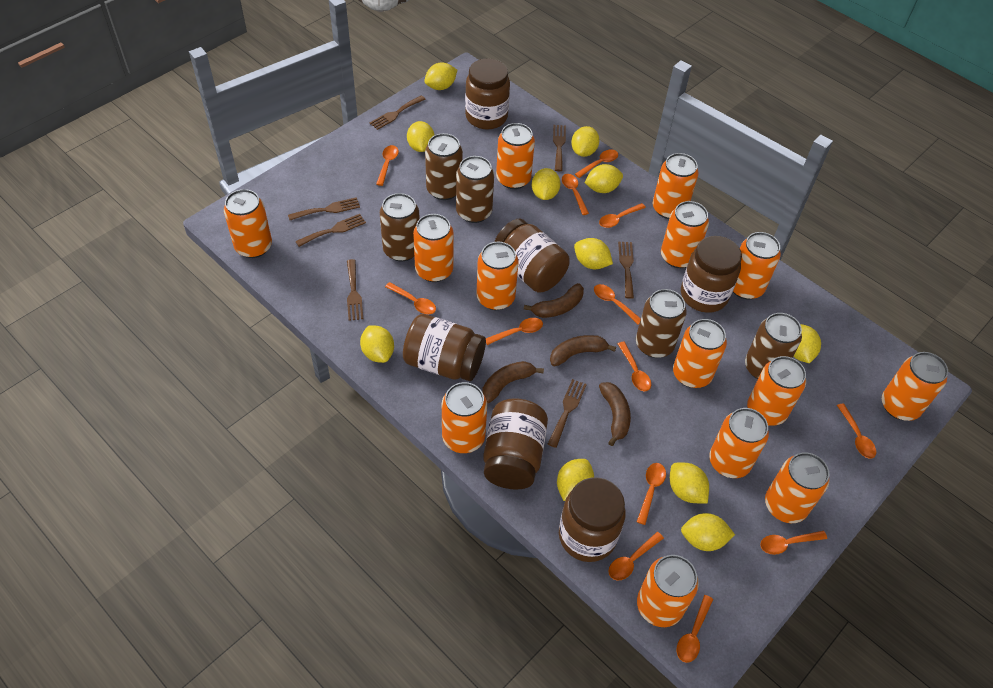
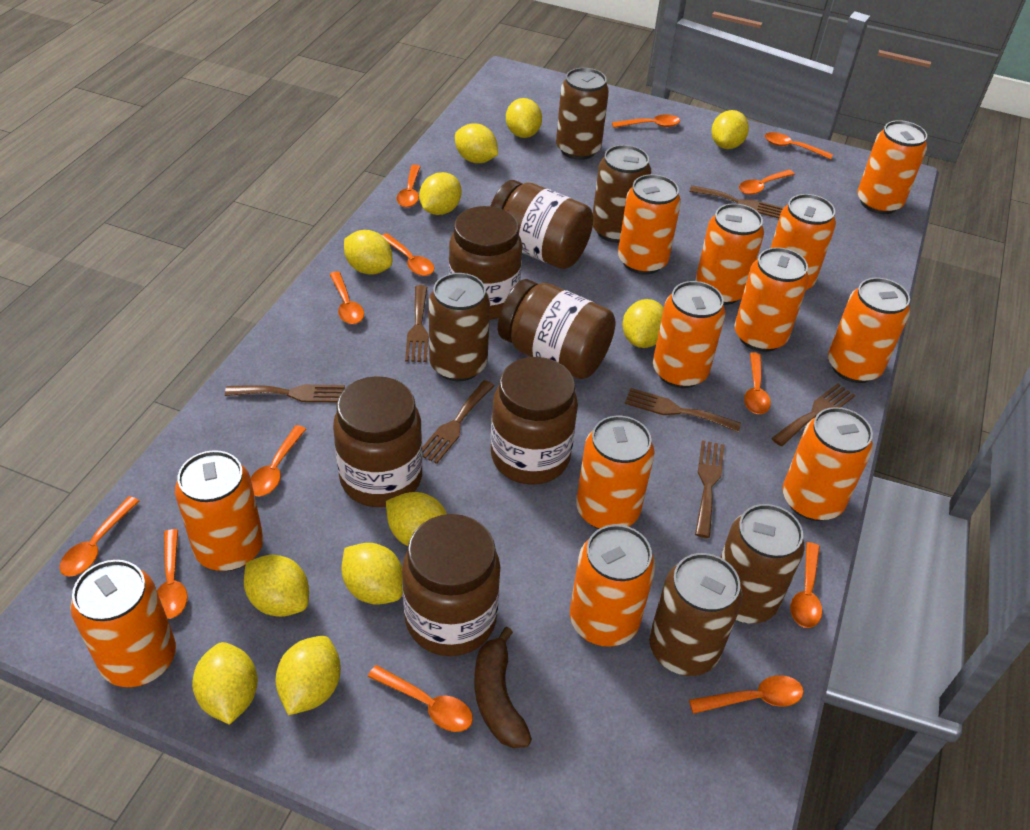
brown banana: [482,361,544,403] [524,283,584,318] [550,335,616,367] [599,382,631,446] = 4 -> [474,627,532,748] = 1
orange can: [224,189,272,258] [413,214,454,282] [442,382,487,453] [476,242,519,310] [496,123,535,189] [637,555,699,627] [653,153,699,219] [661,201,709,268] [673,319,727,388] [709,408,769,478] [733,232,781,299] [747,356,806,426] [765,452,829,523] [882,352,948,421] = 14 -> [70,560,176,687] [175,450,263,571] [570,525,655,647] [576,416,655,529] [618,174,681,274] [653,281,725,388] [695,203,764,305] [734,247,809,352] [771,194,836,290] [783,407,873,521] [828,278,910,383] [857,120,927,214] = 12

